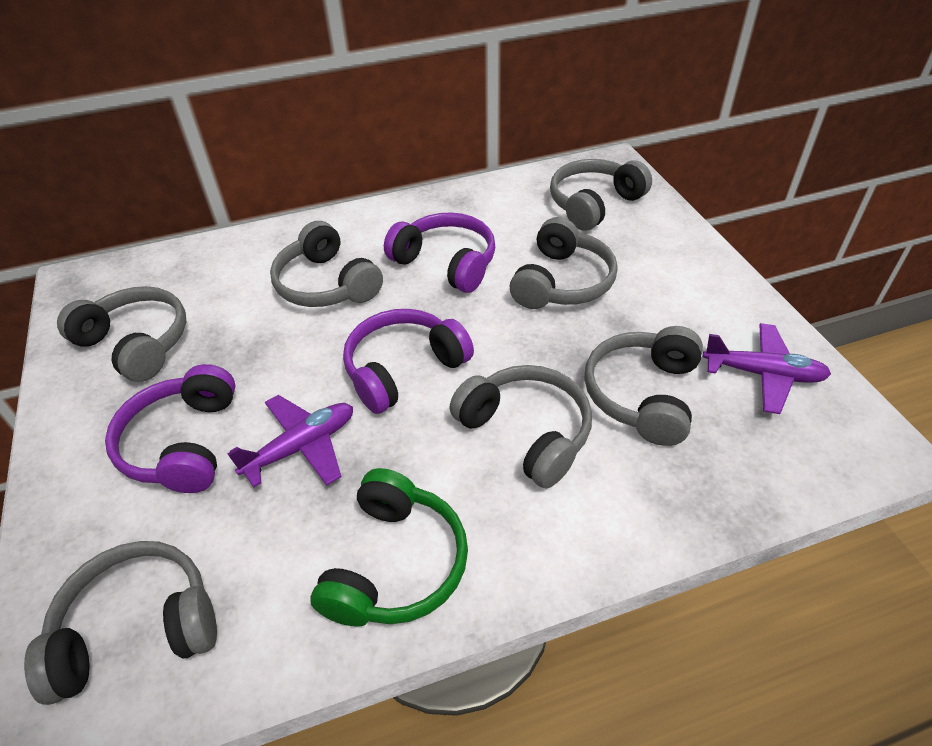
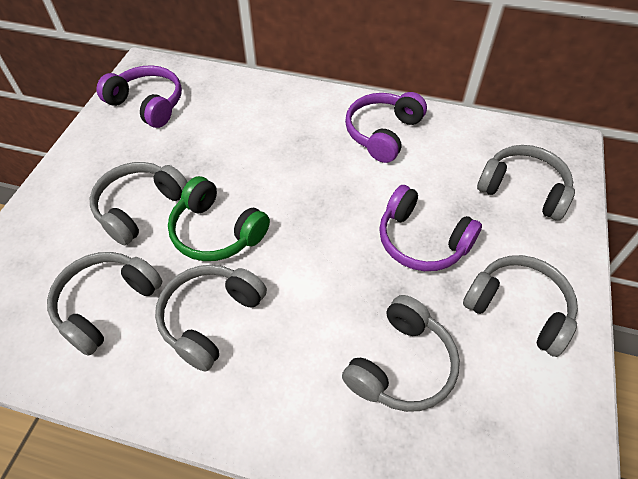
grey headphones: [24,541,217,705] [57,286,186,382] [270,221,383,307] [450,365,592,489] [510,217,618,309] [550,159,652,231] [584,326,703,446] = 7 -> [47,252,162,356] [90,162,188,245] [155,265,267,372] [342,295,460,412] [463,255,578,357] [477,145,575,221] = 6
purple plane: [227,395,353,488] [702,323,831,414] = 2 -> none = 0

